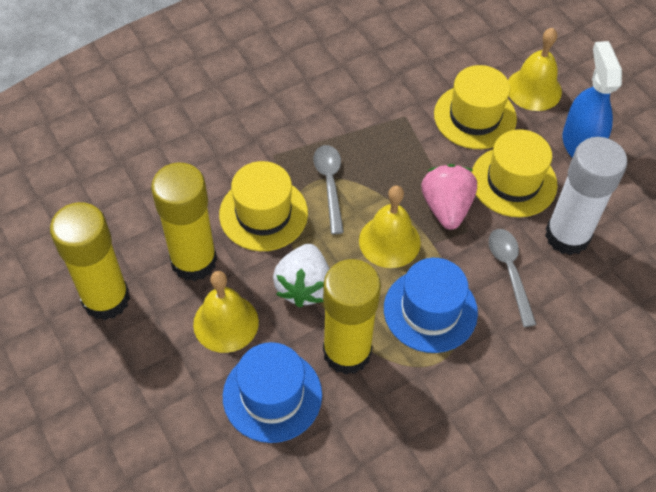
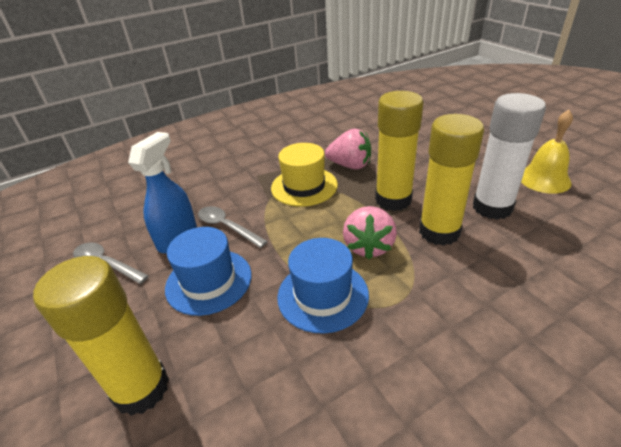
pink strawberry: [421,164,477,230] = 1 -> [325,129,371,169] [343,206,397,260] = 2
white strawberry: [273,244,330,308] = 1 -> none = 0
yellow bell: [193,271,259,353] [359,186,421,268] [508,28,562,111] = 3 -> [521,110,573,194] = 1
yellow hat: [219,161,308,251] [434,65,517,149] [471,129,557,217] = 3 -> [271,143,338,207] = 1

